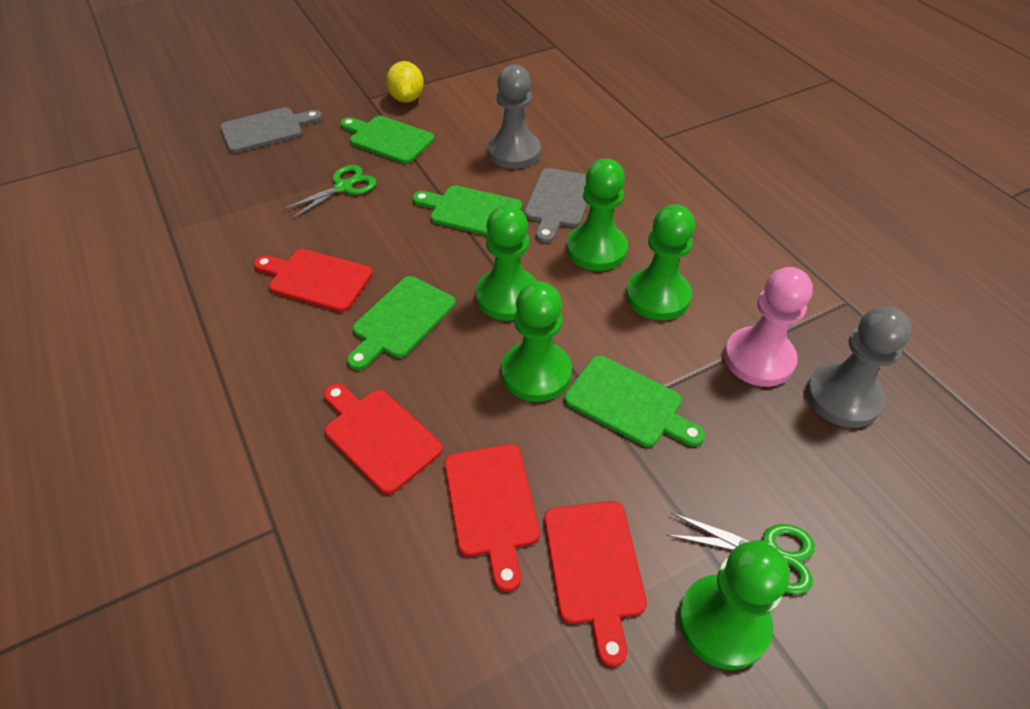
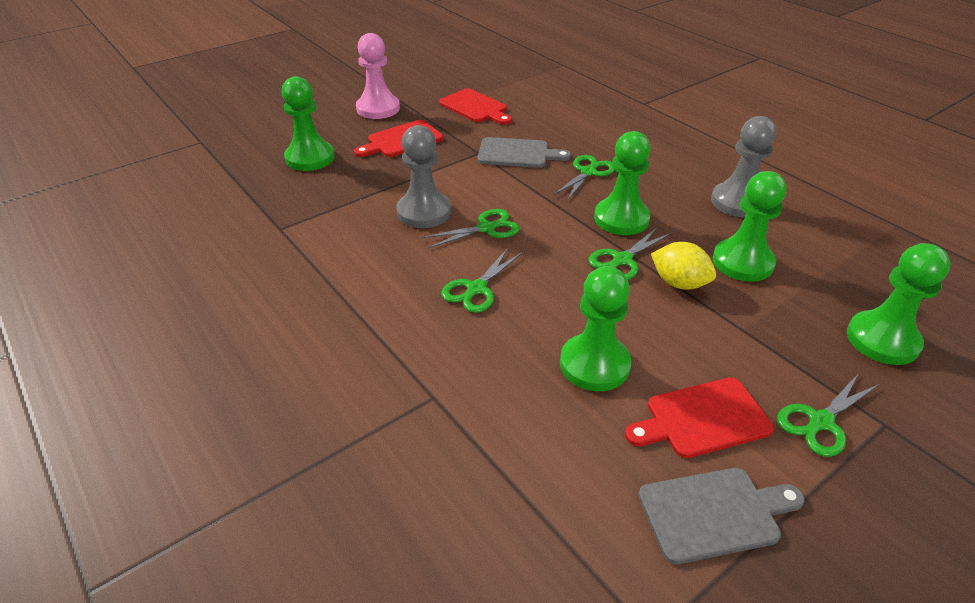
green cutting board: [340,116,435,164] [347,276,455,370] [412,185,522,236] [564,355,705,447] = 4 -> none = 0
green scissors: [282,165,377,220] [667,512,815,594] = 2 -> [422,209,519,248] [441,248,523,313] [553,155,615,201] [588,228,671,280] [777,373,879,457] = 5
red cutting board: [254,249,373,312] [324,383,443,494] [444,444,540,592] [544,501,647,667] = 4 -> [354,120,443,157] [439,88,512,125] [625,378,774,458] = 3

